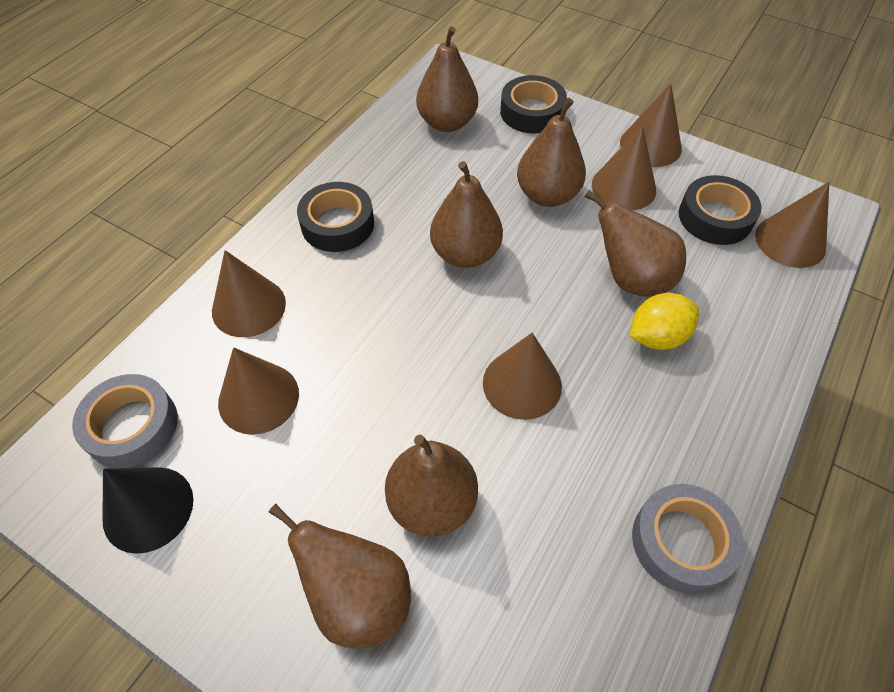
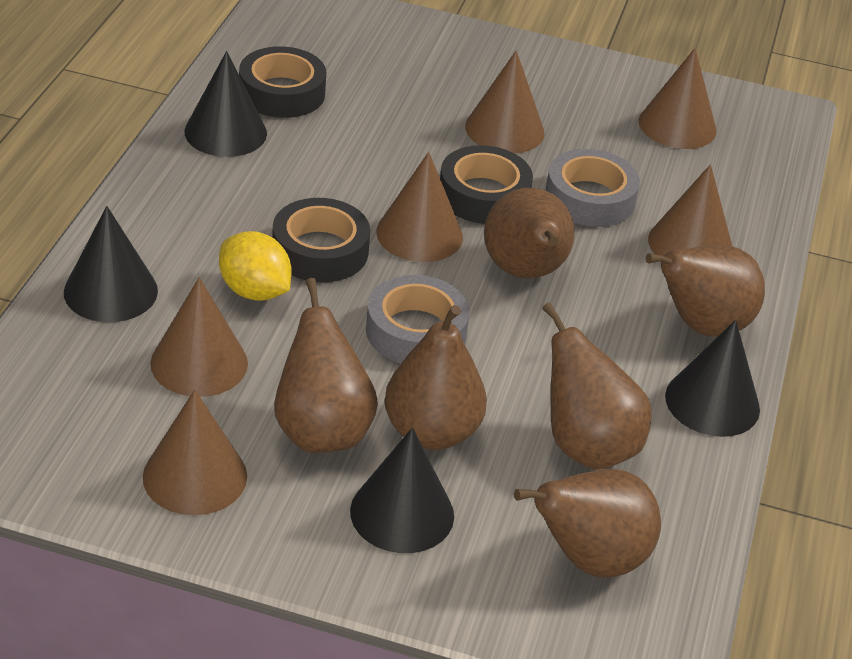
black cone: [102,467,193,554] = 1 -> [64,206,158,322] [184,51,267,157] [350,428,454,553] [665,320,760,437] = 4

